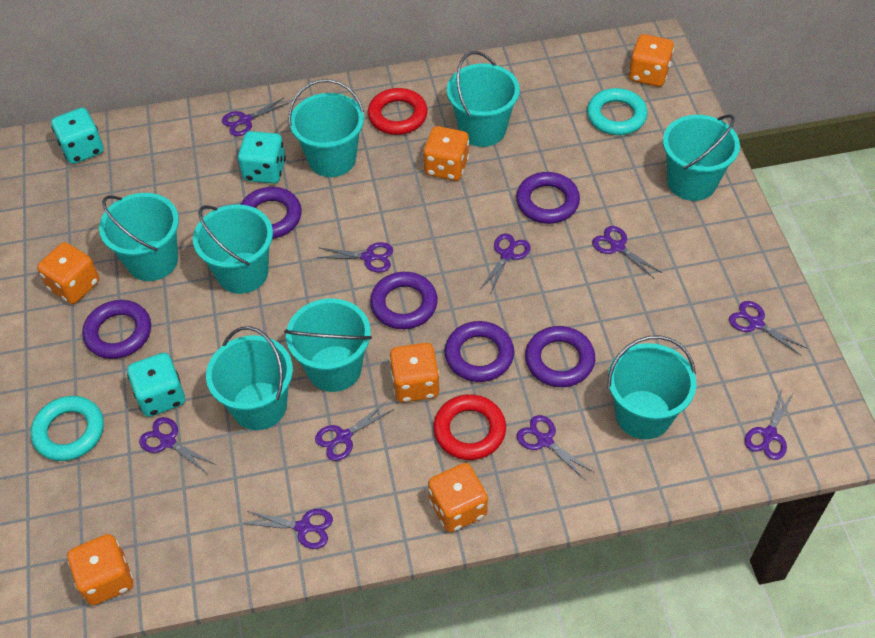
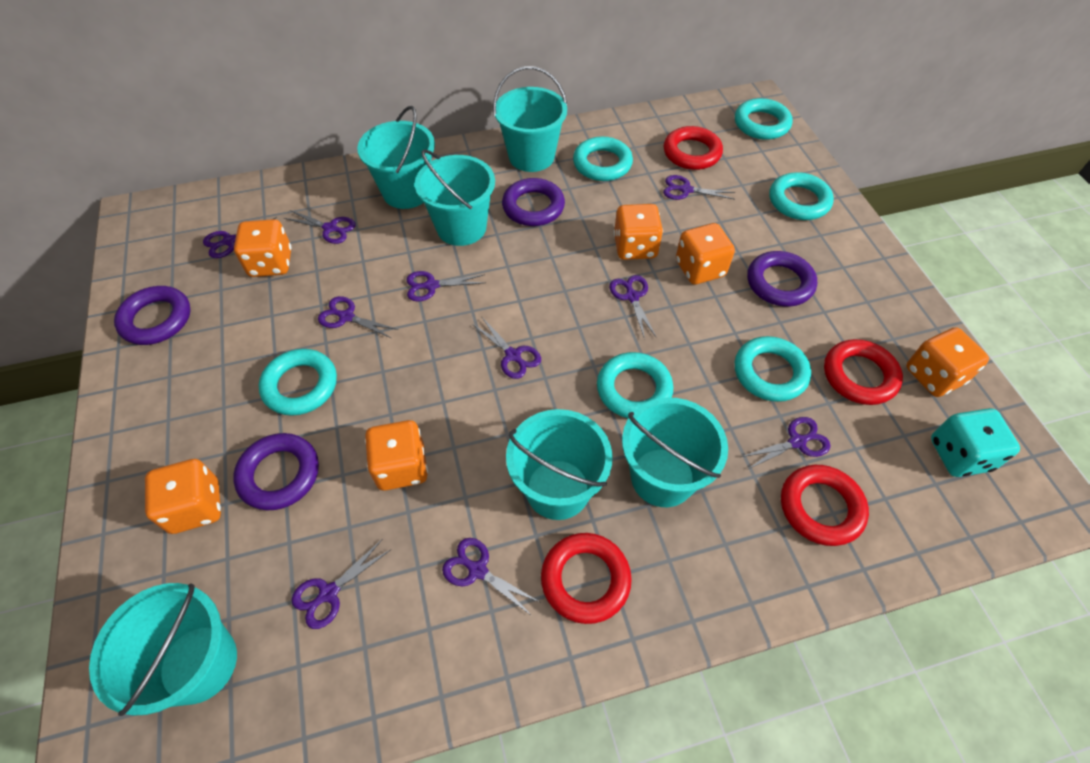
purple ring: [82,300,151,359] [240,187,302,239] [370,272,438,329] [444,321,514,382] [516,172,580,224] [525,326,595,387] = 6 -> [114,286,191,345] [233,433,319,510] [502,178,565,226] [747,251,817,307] = 4
red ring: [368,88,428,135] [433,394,506,460] = 2 -> [541,533,632,624] [664,126,723,170] [781,465,869,546] [824,339,903,405] = 4
turquoise bucket: [99,193,179,281] [193,205,273,294] [206,326,293,430] [284,298,372,392] [288,79,365,177] [447,51,520,147] [607,335,696,439] [663,114,740,201] = 8 -> [89,583,237,716] [357,106,435,209] [415,149,495,246] [493,66,567,172] [506,409,613,520] [622,398,728,507] = 6
turquoise dice: [51,108,104,164] [127,353,185,417] [238,131,286,184] = 3 -> [931,408,1020,477] = 1
turquoise ring: [31,396,104,461] [587,88,648,135] = 2 -> [259,349,337,416] [573,136,633,181] [597,352,673,418] [735,98,792,140] [735,336,811,402] [769,172,834,220] = 6

